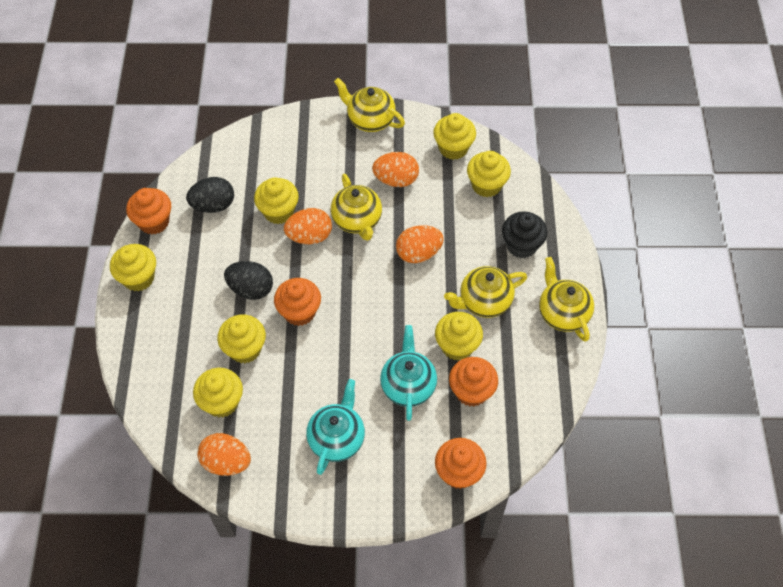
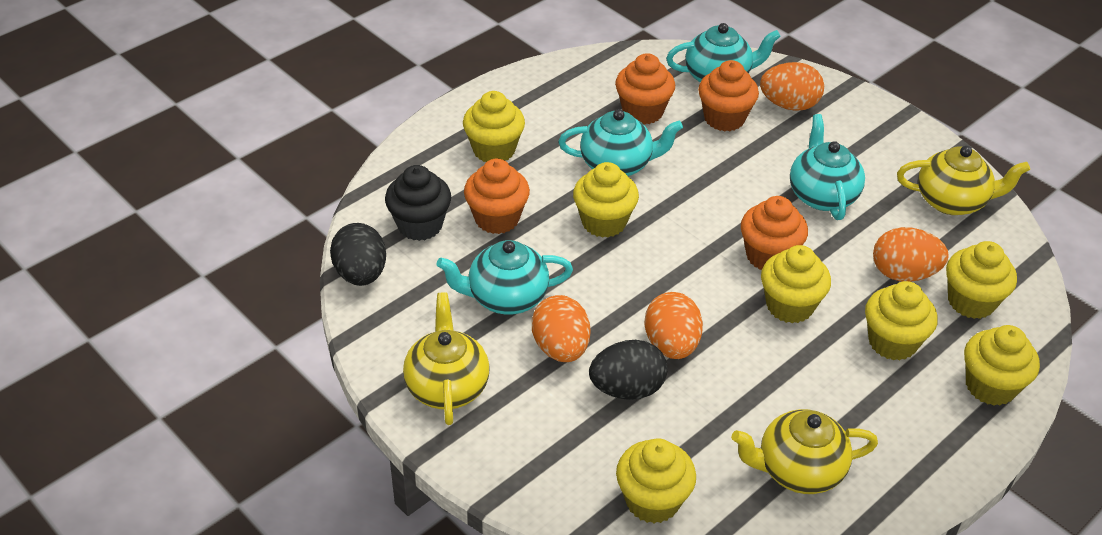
turquoise teapot: [306,379,365,475] [380,325,437,421] = 2 -> [436,240,573,315] [558,109,683,176] [666,23,781,82] [790,114,865,220] = 4
yellow teapot: [331,174,382,241] [334,78,405,132] [444,266,527,318] [539,257,594,342] = 4 -> [403,292,490,425] [731,409,878,494] [897,146,1030,215] = 3

